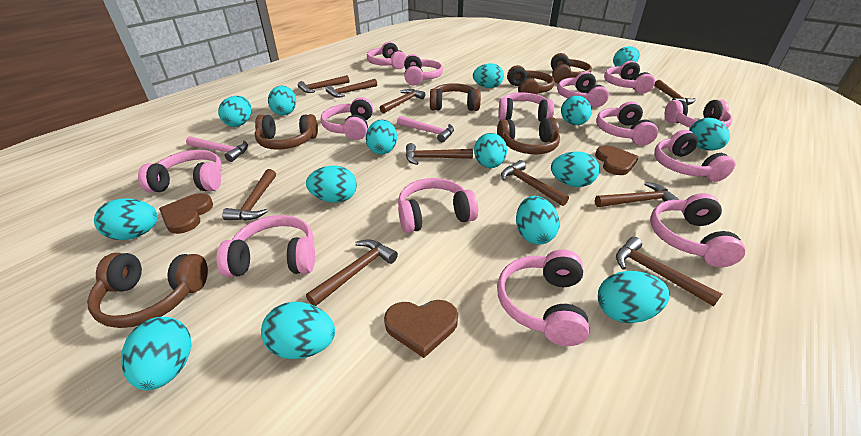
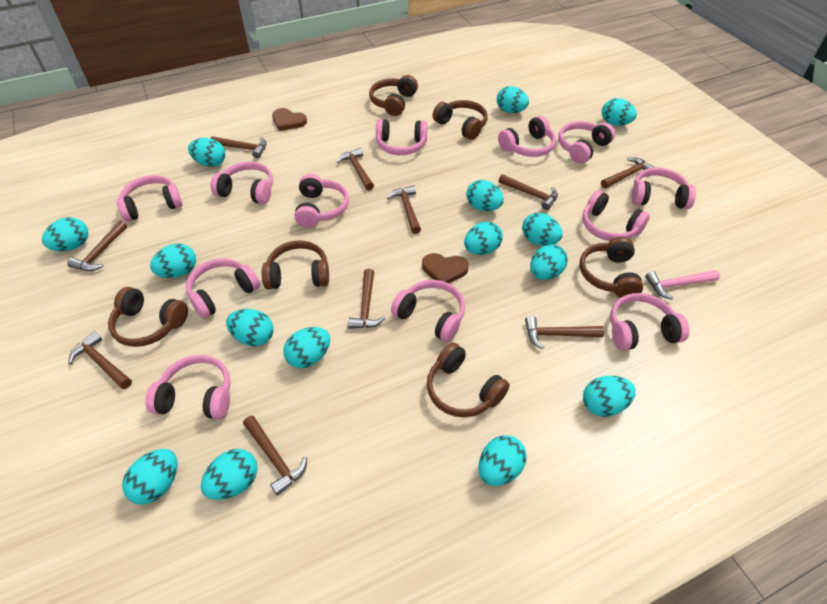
brown heart: [159,193,213,234] [384,300,458,358] [595,145,639,175] = 3 -> [272,108,307,131] [422,253,469,283] = 2
pink hammer: [186,136,248,162] [397,116,454,143] = 2 -> [645,270,720,300] = 1
pink headphones: [138,150,222,193] [216,215,315,277] [321,97,373,140] [367,42,407,69] [398,178,478,233] [404,54,443,86] [497,249,590,346] [498,92,554,122] [557,71,609,107] [596,101,658,146] [604,61,655,94] [650,193,745,267] [654,130,735,182] [665,100,733,128] = 14 -> [117,175,183,222] [145,355,231,419] [186,258,260,319] [210,162,273,204] [294,174,349,228] [376,119,428,155] [391,280,465,342] [498,116,556,157] [558,121,615,164] [582,190,650,241] [610,293,689,351] [631,168,696,209] = 12

